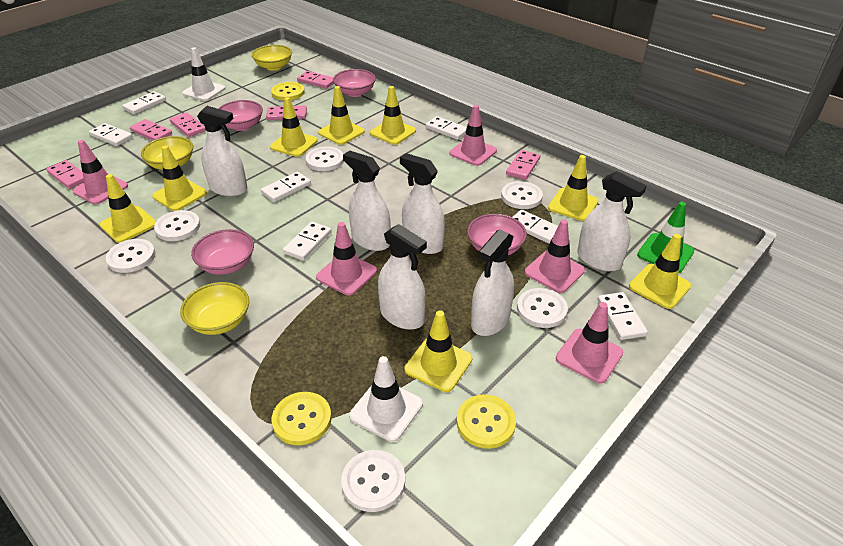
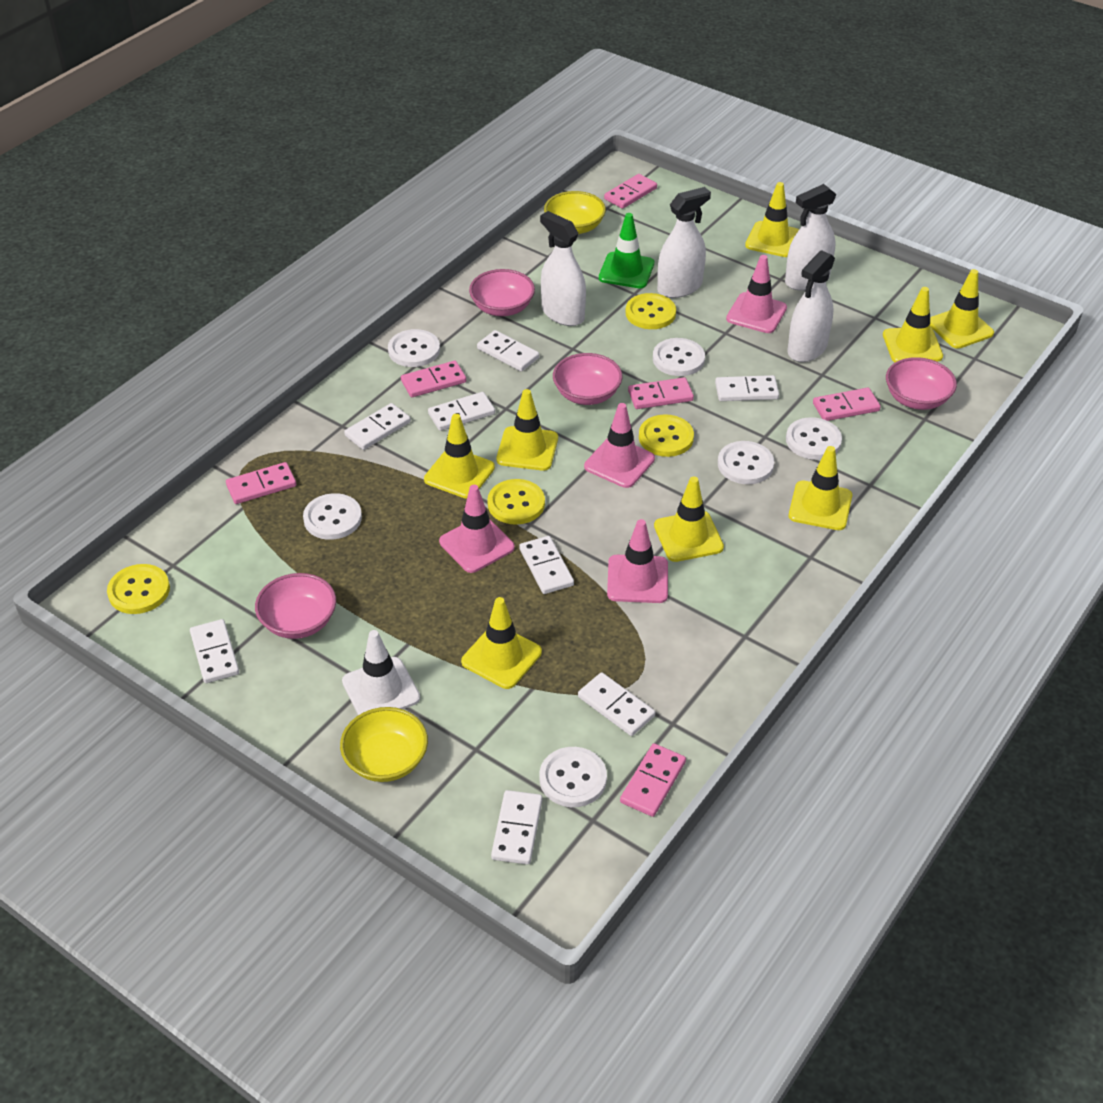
pink traffic cone: [72,140,128,204] [316,222,377,295] [449,105,497,166] [525,219,585,293] [556,302,623,384] = 5 -> [439,485,515,573] [584,403,655,488] [607,519,668,603] [726,255,787,333] = 4
white domino: [89,123,133,146] [122,91,166,114] [261,172,311,202] [283,221,332,260] [425,116,467,140] [513,210,558,244] [598,292,648,340] = 7 -> [190,619,239,683] [344,403,411,450] [428,392,495,431] [477,330,539,371] [491,790,542,865] [519,536,574,594] [578,672,655,736] [715,375,779,401] = 8
white spray bottle: [197,106,248,196] [343,151,391,251] [378,224,427,330] [400,153,445,254] [471,229,514,336] [577,171,647,271] = 6 -> [540,211,586,326] [657,187,711,298] [785,184,837,291] [788,250,835,362] = 4
white traffic cone: [182,47,226,101] [349,356,423,442] = 2 -> [342,630,420,715] = 1
yellow bowl: [141,136,193,170] [180,282,249,335] [252,45,292,71] = 3 -> [340,707,428,782] [544,191,606,234] = 2
yellow button: [271,82,305,101] [272,392,332,445] [457,395,516,449] = 3 -> [107,564,170,614] [487,479,545,525] [625,293,676,329] [639,414,694,457] = 4

